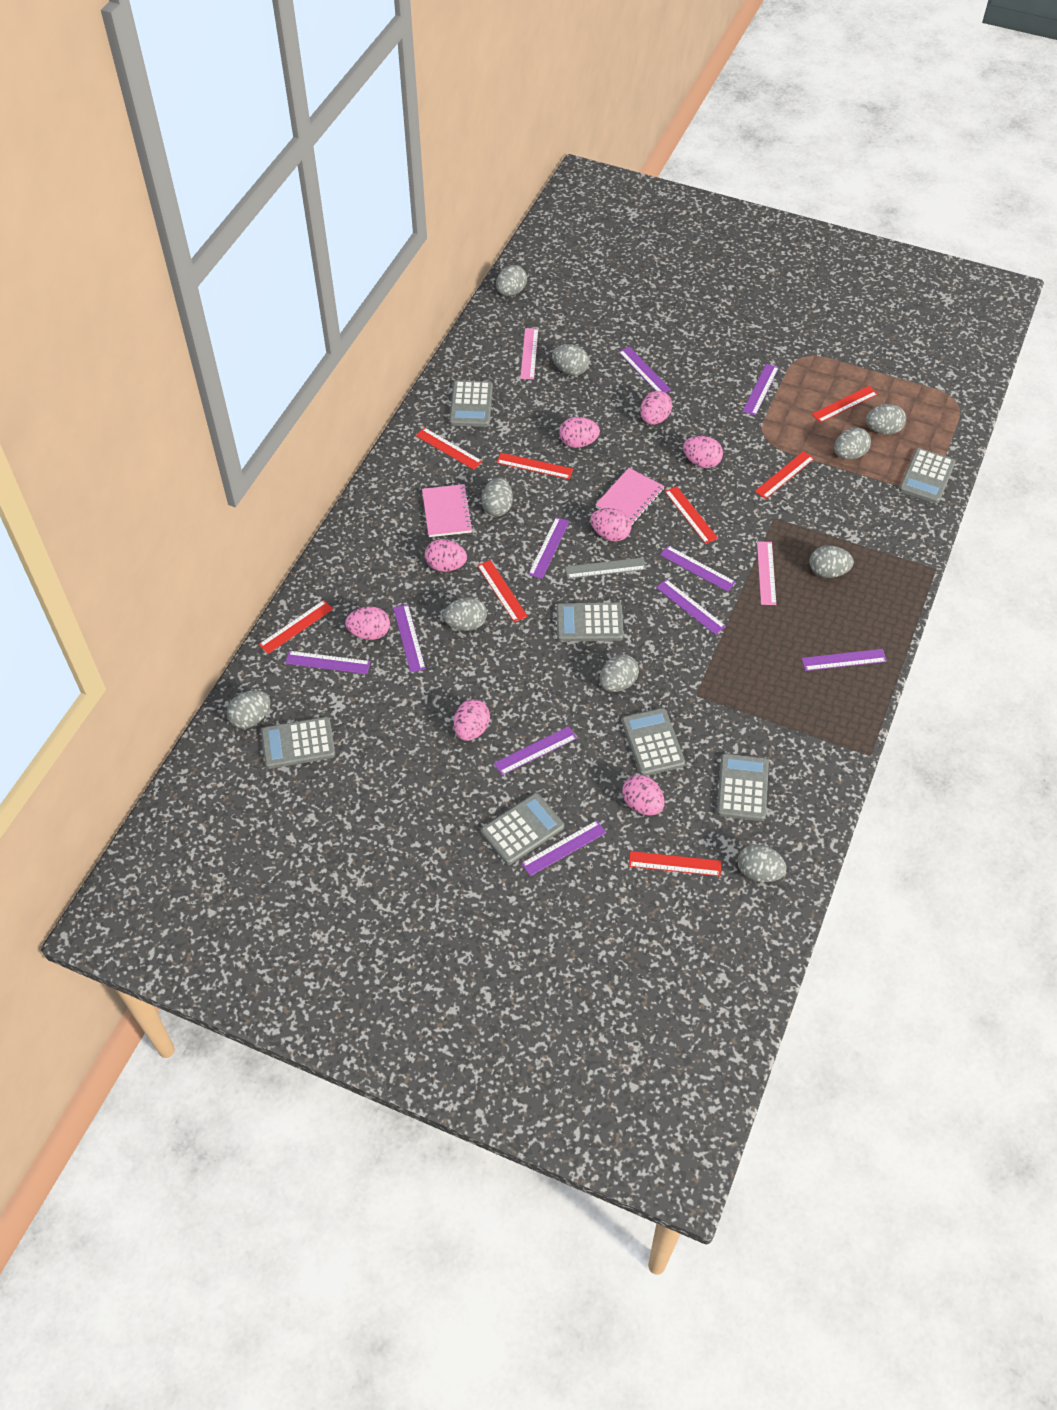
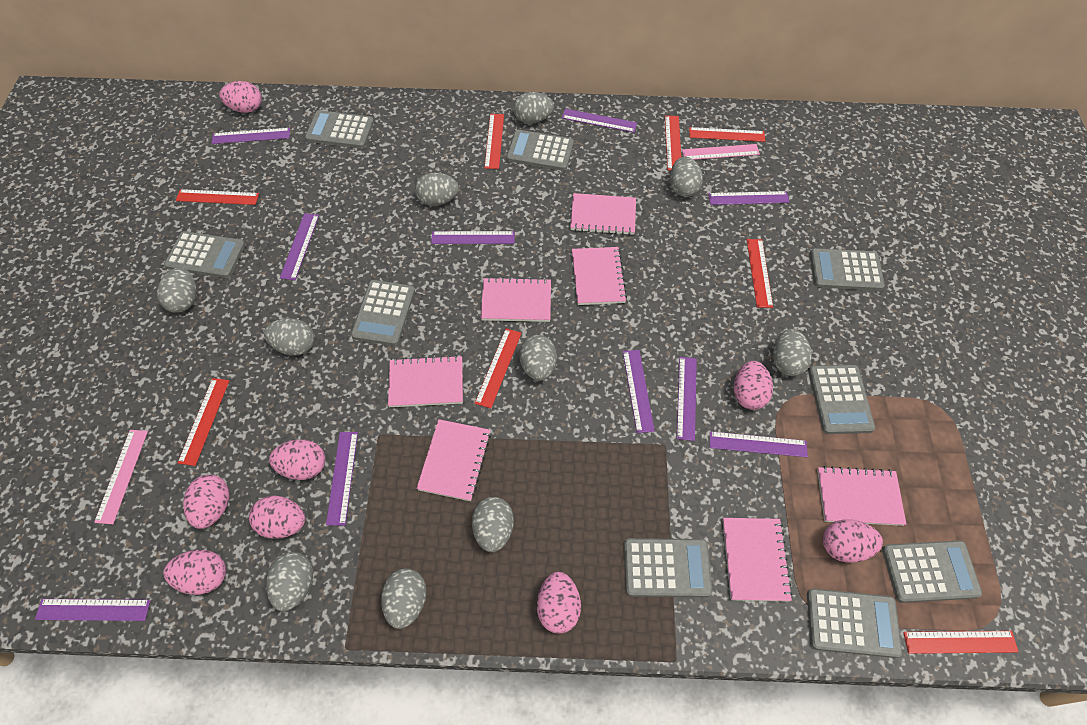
grey calculator: [261,717,335,769] [450,380,493,427] [481,793,564,865] [557,603,624,641] [622,708,685,776] [717,753,769,821] [899,448,956,503] = 7 -> [164,231,245,278] [305,110,374,148] [351,280,415,346] [506,130,574,171] [624,538,712,597] [807,588,902,658] [808,365,875,434] [810,248,885,291] [882,540,982,603] = 9
grey ruler: [565,558,646,579] = 1 -> none = 0
pink notebook: [422,484,473,537] [595,468,665,526] = 2 -> [388,355,463,407] [416,419,491,501] [481,277,551,322] [570,193,636,235] [572,247,627,305] [723,518,792,602] [817,466,906,526] = 7

